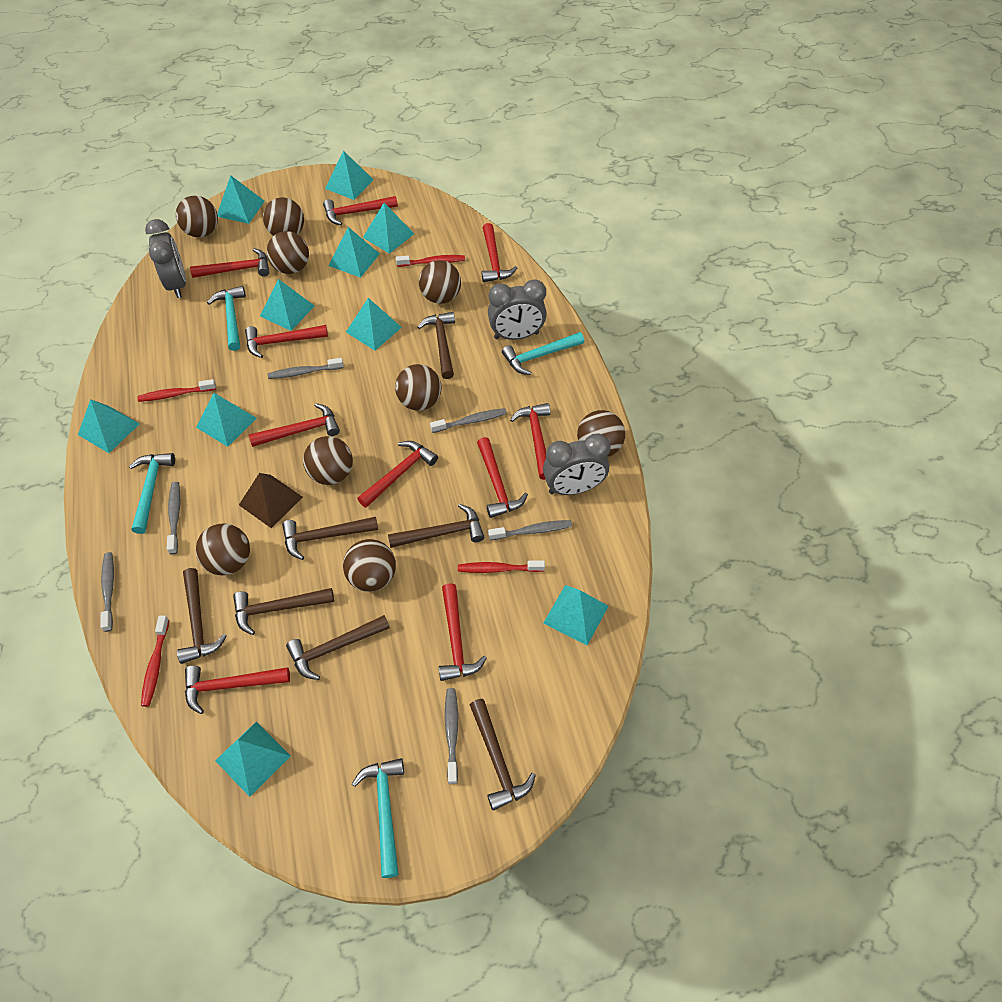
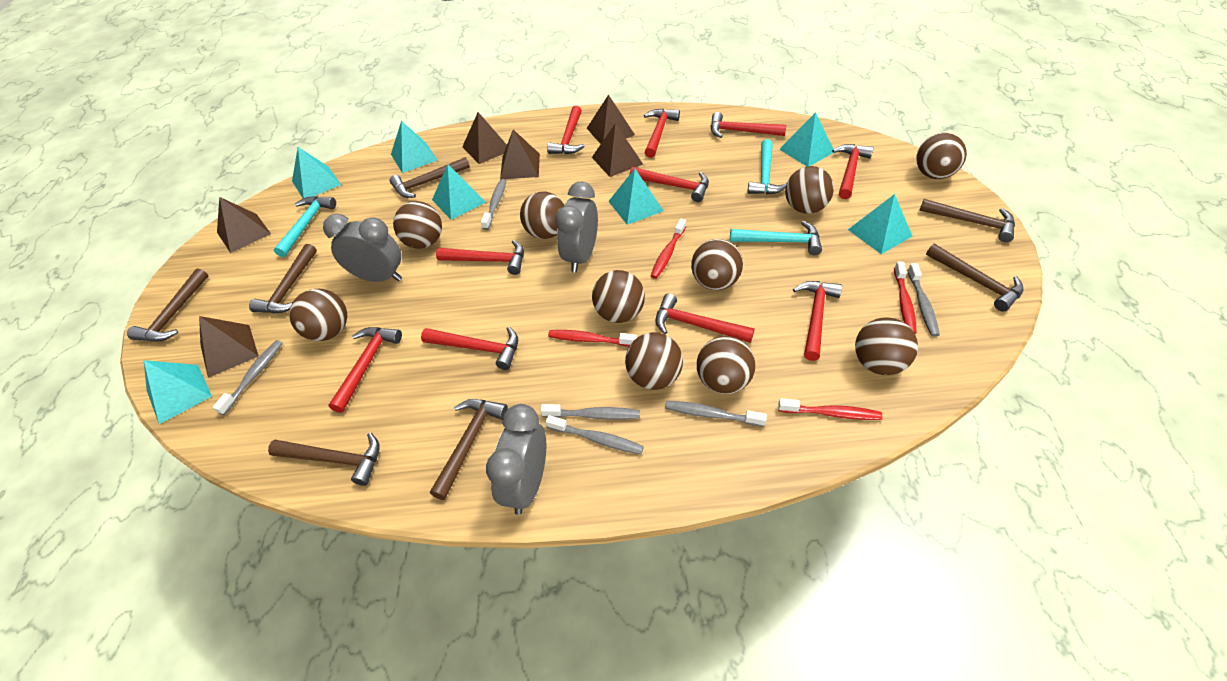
brown ball: [176,196,218,237] [196,523,250,575] [263,197,304,236] [267,231,309,274] [303,436,353,485] [343,539,396,592] [395,364,441,411] [419,260,461,304] [577,410,625,457] = 9 -> [289,289,347,341] [393,201,442,249] [520,191,565,239] [592,270,645,323] [625,332,683,390] [691,239,743,290] [697,336,756,394] [785,166,834,214] [855,318,918,375] [916,133,967,179] = 10
brown pyramid: [239,473,303,528] = 1 -> [199,316,259,378] [217,197,271,253] [462,112,507,164] [500,130,540,180] [587,94,635,144] [592,123,643,177] = 6
turquoise hammer: [129,453,175,534] [207,286,246,351] [352,758,404,878] [502,332,584,375] = 4 -> [274,196,336,257] [730,221,822,255] [747,139,787,195] = 3
turquoise pyramid: [78,399,140,453] [196,393,257,447] [215,721,291,797] [217,175,265,224] [260,279,314,331] [325,150,373,200] [328,227,380,278] [346,298,402,351] [363,203,414,254] [543,585,608,645] = 10 -> [144,360,212,424] [292,147,341,198] [391,121,438,173] [432,164,486,220] [608,169,663,225] [779,112,833,166] [848,194,912,254] = 7

